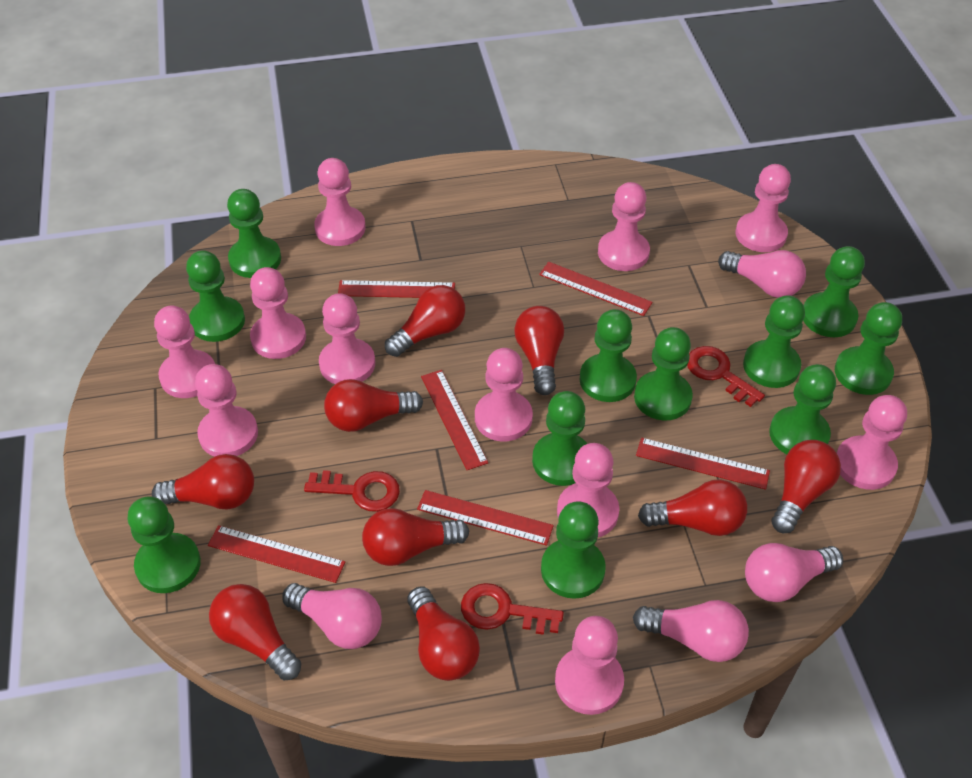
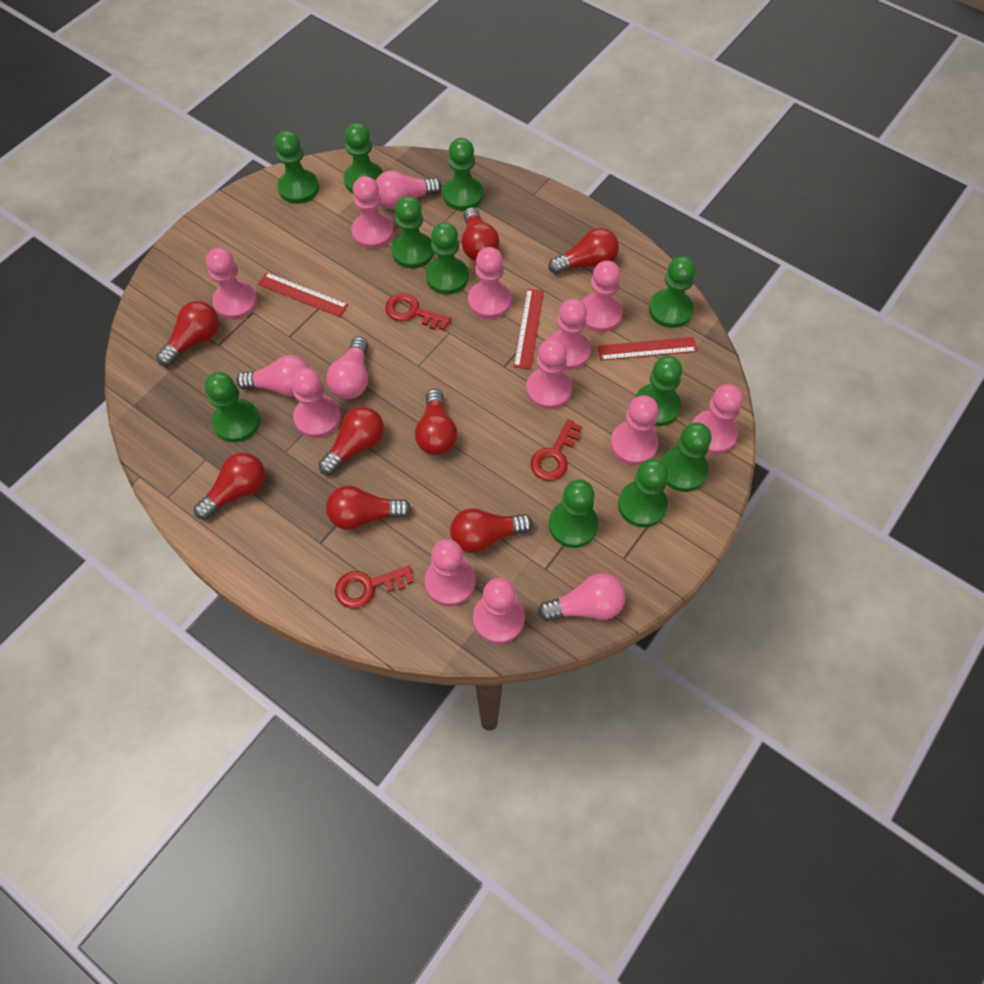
red light bulb: [152,454,254,509] [209,584,301,680] [324,379,423,432] [362,508,469,566] [385,285,465,357] [407,586,480,681] [514,306,564,395] [638,479,747,536] [771,440,841,533] = 9 -> [156,301,219,366] [194,452,265,520] [319,407,384,475] [326,486,412,530] [415,389,457,455] [450,508,533,553] [461,207,500,261] [548,228,619,274] = 8
red ruler: [208,525,345,583] [338,280,455,298] [417,490,554,546] [421,370,488,470] [539,262,653,316] [636,437,770,490] = 6 -> [258,272,348,317] [514,289,544,369] [598,337,697,361] = 3

